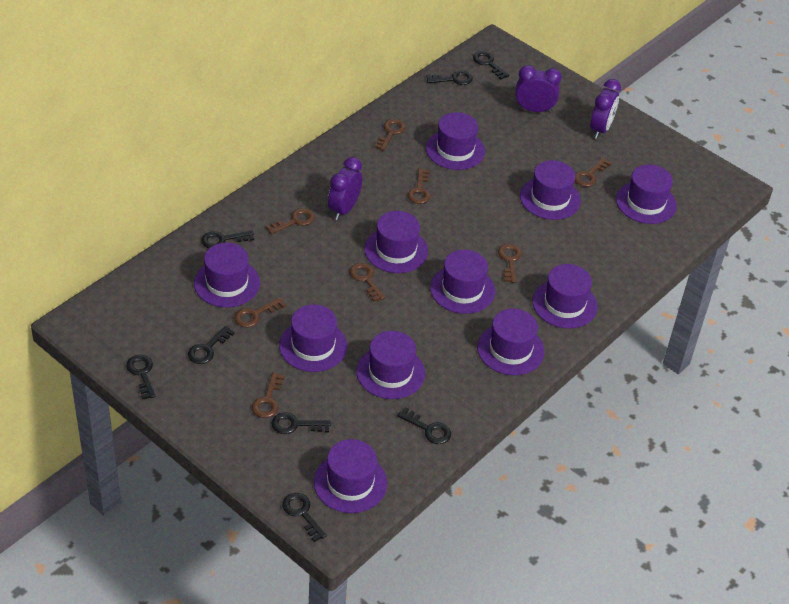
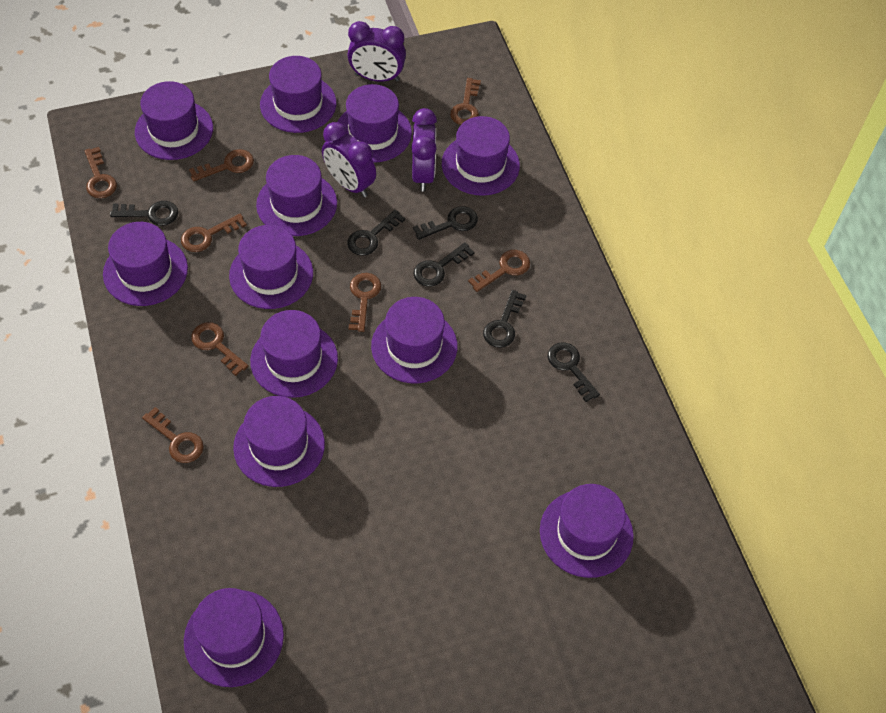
black key: [126,355,156,399] [188,326,235,364] [201,230,254,248] [271,413,331,434] [282,493,327,542] [398,407,451,444] [426,71,473,85] [473,51,509,79] = 8 -> [110,201,178,226] [347,210,405,256] [413,206,478,240] [413,242,474,287] [483,290,527,348] [548,342,600,402] = 6
purple hat: [194,243,260,307] [279,305,347,372] [314,439,387,513] [356,331,425,399] [364,211,428,273] [426,112,485,170] [430,250,495,314] [477,308,545,375] [520,160,581,220] [532,264,598,328] [616,164,677,224] = 11 -> [103,222,188,306] [135,81,213,160] [184,588,284,687] [229,225,313,309] [233,396,325,487] [250,310,338,398] [256,155,337,236] [260,56,336,133] [337,84,412,163] [371,297,457,383] [442,116,520,196] [540,484,634,578] = 12

